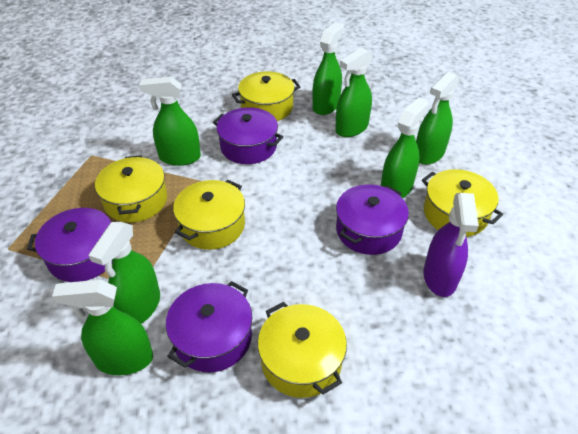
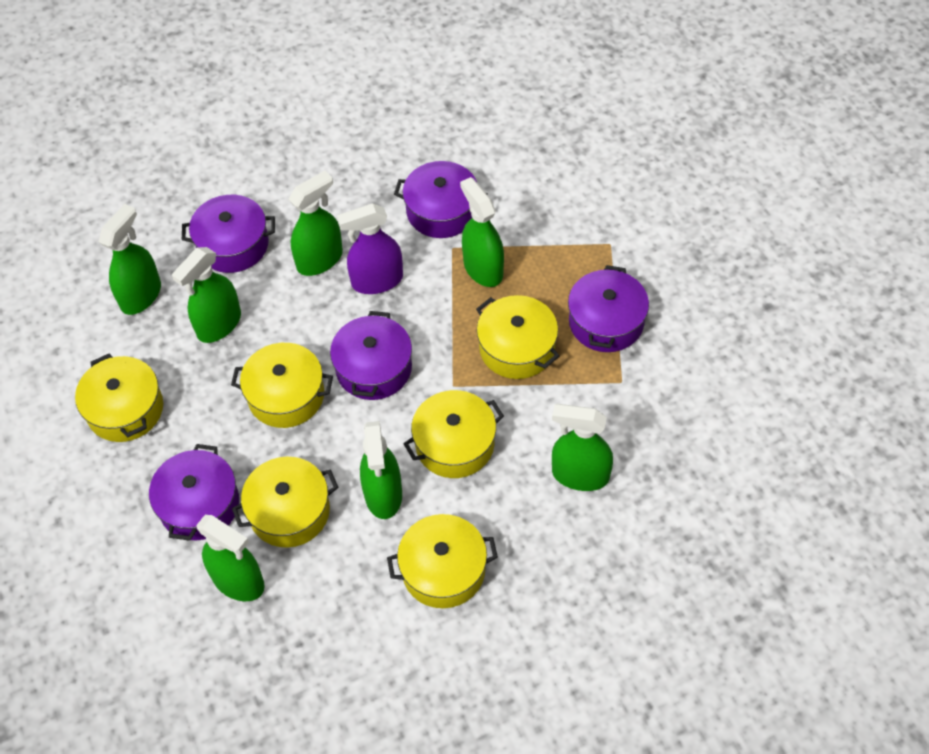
purple pot: [27,208,113,282] [166,281,252,372] [213,107,283,164] [336,184,409,255] = 4 -> [149,444,239,541] [182,195,275,273] [330,311,412,400] [394,161,488,238] [568,265,649,352] = 5
yellow pot: [95,155,167,223] [173,180,245,250] [232,71,300,121] [258,302,347,398] [422,169,503,237] = 5 -> [75,354,163,442] [231,343,333,428] [232,457,338,548] [387,514,498,608] [403,390,504,478] [476,295,560,379] = 6

